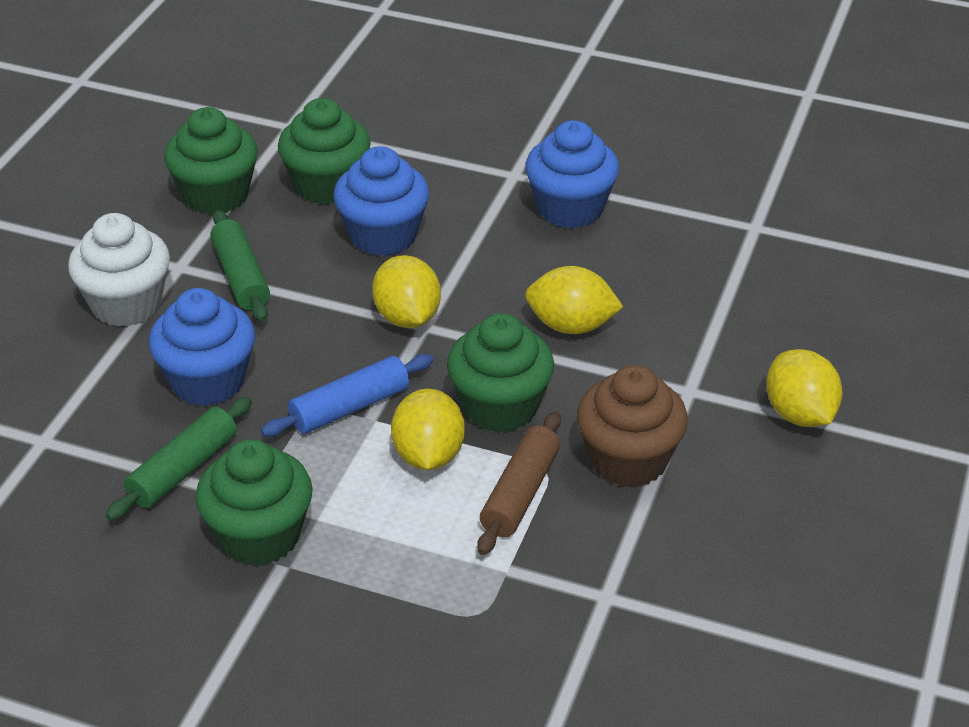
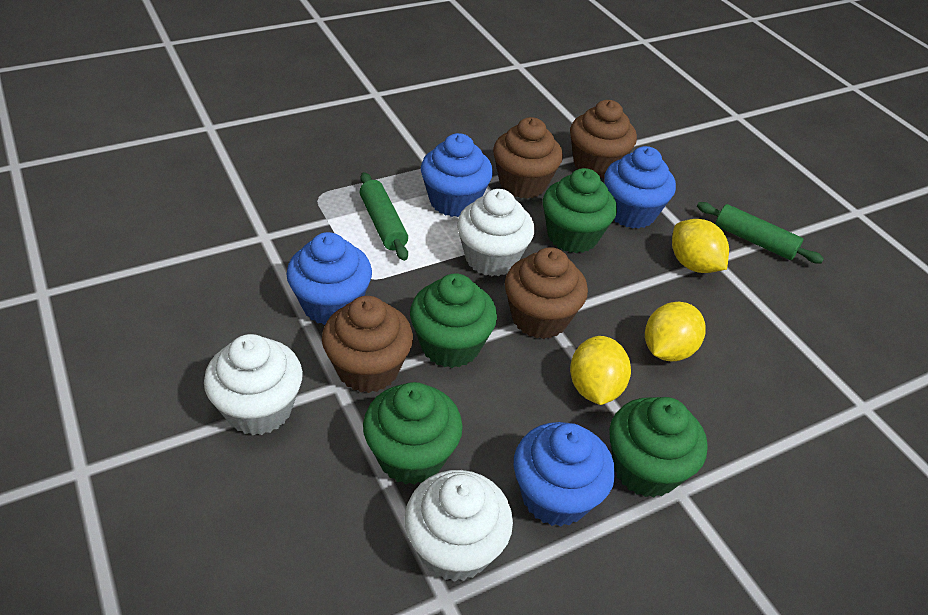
blue cupcake: [149,288,255,406] [333,146,429,256] [525,120,619,228] = 3 -> [286,232,372,325] [421,133,493,217] [514,422,615,527] [604,146,676,229] = 4
blue rolling pin: [261,354,434,436] = 1 -> none = 0
brown cupcake: [577,365,688,487] = 1 -> [322,296,413,393] [493,117,563,199] [505,247,588,339] [570,100,637,178] = 4
brown rolling pin: [477,411,561,555] = 1 -> none = 0
white cupcake: [68,213,170,327] = 1 -> [204,334,303,435] [405,470,513,582] [457,189,535,276] = 3
yellow lemon: [372,255,441,328] [391,389,465,470] [525,266,623,334] [766,349,843,427] = 4 -> [570,336,631,405] [645,302,706,361] [672,219,729,273] = 3

